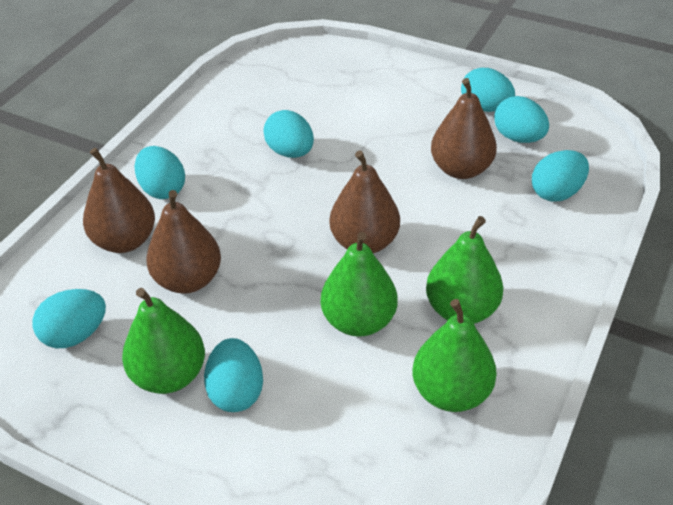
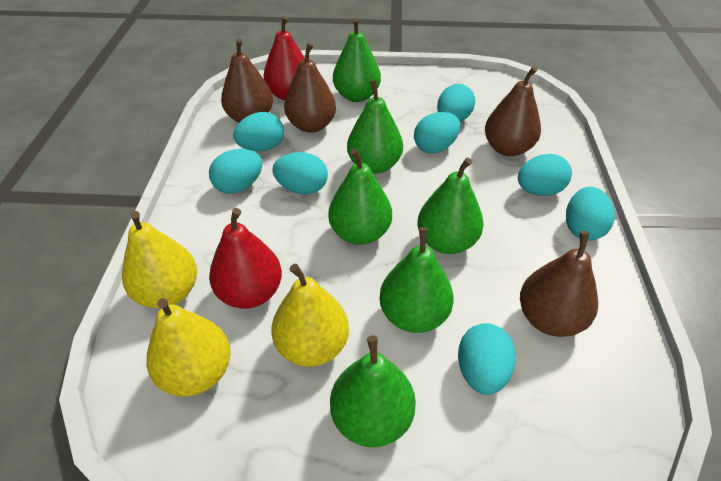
green pear: [122,288,205,394] [321,232,398,337] [413,299,497,412] [426,216,503,324] = 4 -> [328,148,392,245] [330,335,416,447] [333,18,381,102] [347,80,403,174] [379,227,454,333] [417,158,484,254] = 6
red pear: none = 0 -> [209,208,282,309] [264,16,305,101] = 2
turquoise egg: [33,289,106,348] [135,146,185,199] [204,338,263,412] [263,110,314,158] [461,68,515,112] [494,96,549,143] [532,150,589,202] = 7 -> [209,149,262,193] [233,112,284,152] [272,152,328,194] [414,112,460,153] [437,84,475,122] [458,323,516,395] [518,154,572,196] [566,187,615,241] = 8
yellow pear: none = 0 -> [122,211,197,308] [147,298,231,397] [271,264,349,367] = 3

